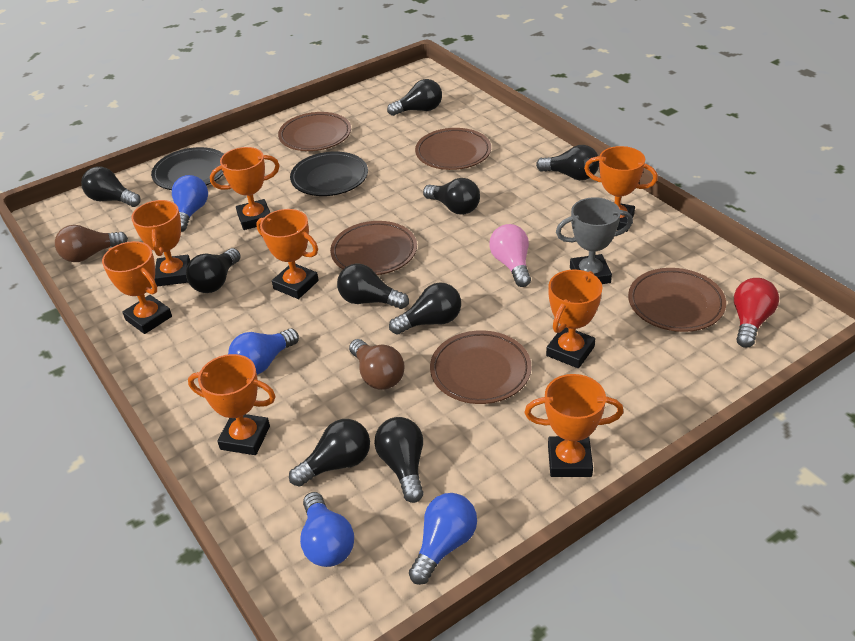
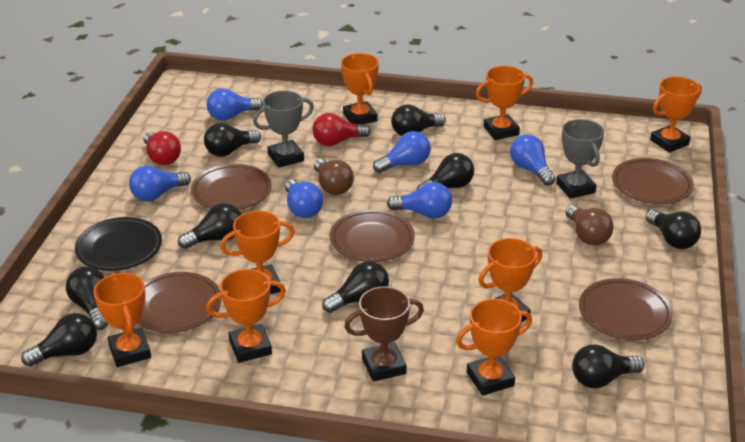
black plate: [151,147,224,190] [290,151,368,196] = 2 -> [75,217,162,271] = 1
blue light bulb: [172,175,208,232] [228,329,299,375] [300,492,354,567] [409,493,477,585] = 4 -> [129,166,191,201] [207,88,263,121] [285,180,323,218] [373,131,431,173] [387,182,452,219] [510,134,555,186] = 6
brown trophy: none = 0 -> [344,286,424,382] = 1
grey trophy: [556,197,633,284] = 1 -> [253,91,314,168] [556,119,604,199] = 2
pink light bulb: [489,224,531,287] = 1 -> none = 0
red light bulb: [734,278,779,348] = 1 -> [144,131,181,165] [312,113,370,146] = 2

